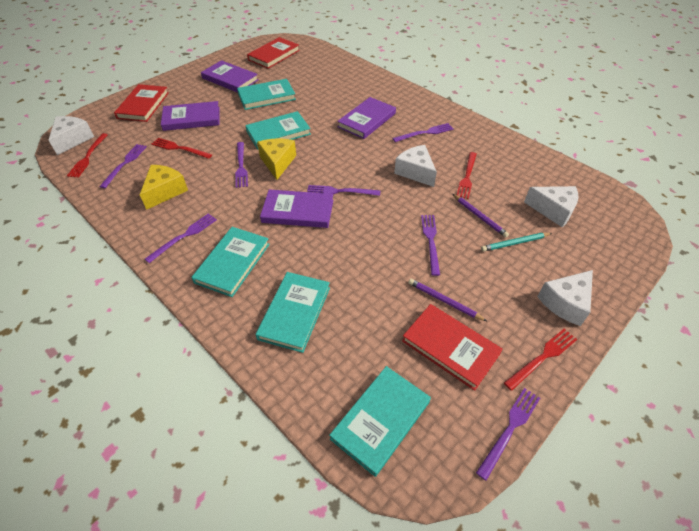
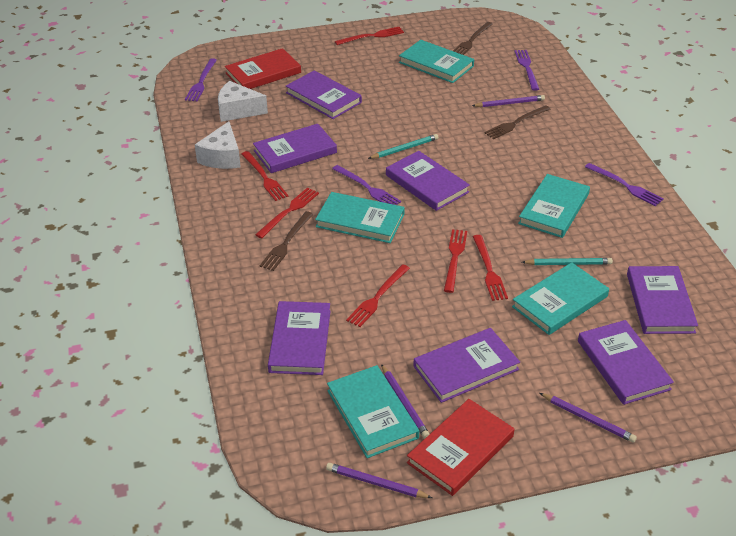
brown fork: none = 0 -> [259,211,313,271] [453,22,493,55] [484,105,550,139] = 3
purple book: [161,101,220,131] [201,60,259,93] [260,189,333,228] [337,97,396,139] = 4 -> [253,124,337,173] [268,301,331,375] [286,70,362,119] [386,151,470,211] [413,328,520,403] [578,320,674,405] [627,266,698,334] = 7
purple fork: [99,144,147,188] [145,213,217,263] [235,142,248,188] [307,185,380,196] [392,123,454,142] [421,215,440,276] [476,388,540,481] = 7 -> [185,58,217,101] [332,165,401,205] [514,50,539,91] [585,163,664,206] = 4
purple pencil: [408,279,487,321] [453,194,509,238] = 2 -> [326,463,432,498] [381,364,429,439] [472,95,545,107] [540,393,637,443] = 4
red book: [114,84,169,122] [247,37,300,69] [402,304,503,391] = 3 -> [225,48,301,89] [407,399,514,496] = 2
red fork: [67,133,108,178] [151,138,212,159] [457,152,477,199] [504,329,577,391] = 4 -> [242,151,289,201] [255,187,319,238] [335,27,404,45] [346,264,410,327] [444,229,467,293] [473,235,508,301] = 6
turquoise pencil: [481,233,552,252] = 1 -> [368,134,439,159] [522,258,613,265] = 2
white cheese: [48,116,94,155] [394,145,437,187] [524,186,578,227] [537,270,593,326] = 4 -> [195,121,241,169] [218,81,268,122] = 2
yellow cheese: [140,165,188,210] [257,138,296,180] = 2 -> none = 0

